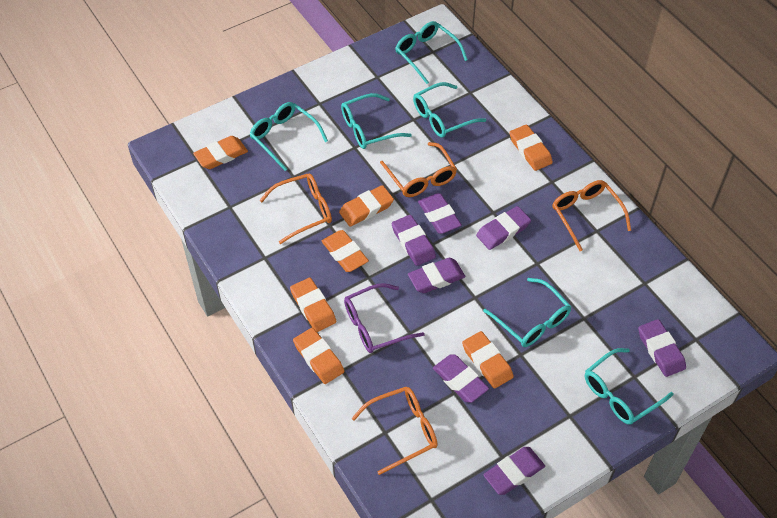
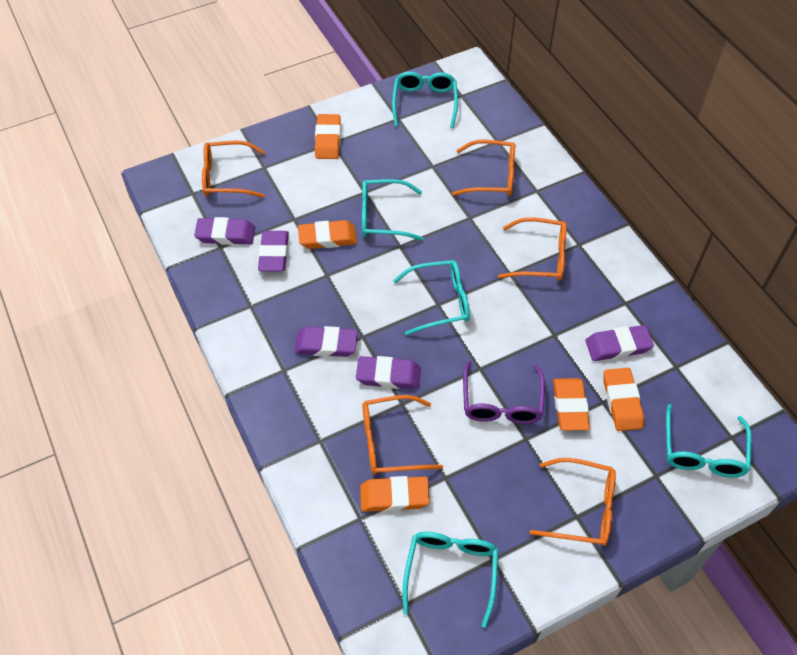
orange eraser: [193,136,248,169] [290,278,337,332] [293,328,344,384] [321,230,369,272] [339,185,394,227] [462,331,514,389] [509,124,553,171] = 7 -> [298,220,357,249] [315,114,341,159] [360,476,430,512] [553,378,590,431] [603,368,644,431] = 5
orange glasses: [260,173,332,244] [351,387,438,475] [380,142,457,197] [553,180,631,251] = 4 -> [202,141,265,198] [362,395,443,475] [452,140,515,196] [498,217,567,281] [530,458,616,546] = 5
purple eraser: [391,215,436,266] [408,258,465,293] [418,193,462,234] [433,354,489,403] [476,206,531,250] [483,447,545,495] [638,319,686,377] = 7 -> [194,217,255,245] [258,231,289,271] [295,326,358,357] [356,356,421,389] [585,325,654,361] = 5
turquoise glasses: [249,102,328,171] [341,93,412,149] [395,21,468,84] [413,82,486,138] [483,278,572,347] [585,348,674,425] = 6 -> [362,179,423,241] [392,72,458,128] [393,260,470,335] [402,532,498,628] [666,404,752,478] = 5

